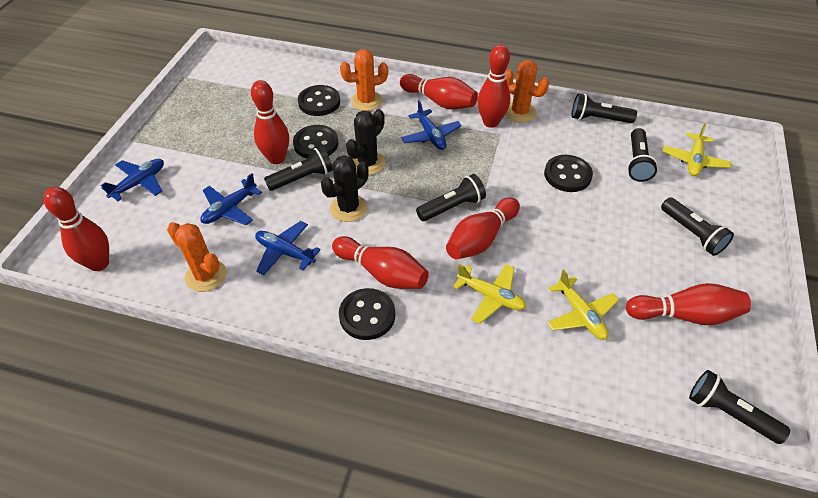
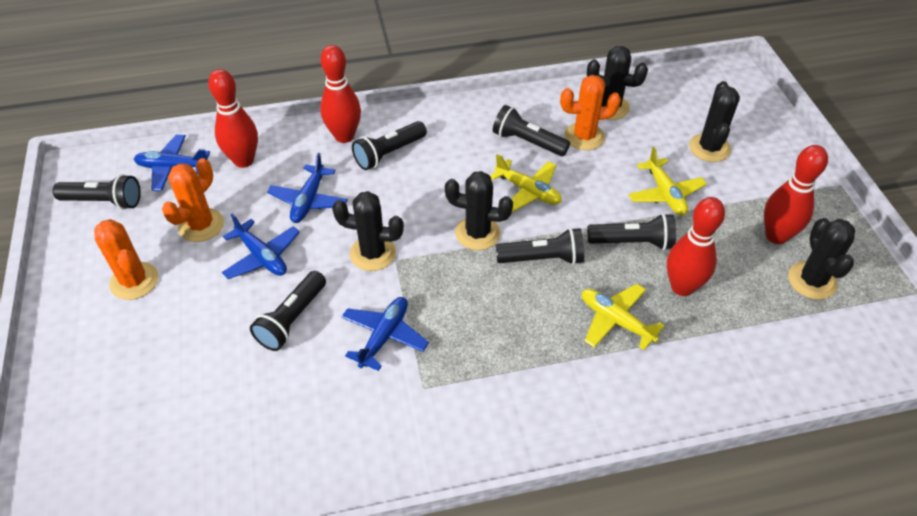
black button: [293,125,338,159] [298,85,340,116] [339,288,395,340] [544,155,593,192] = 4 -> none = 0
black cactus: [321,155,369,222] [346,109,385,175] = 2 -> [332,191,404,271] [445,171,513,250] [587,46,648,120] [689,81,740,162] [788,218,855,300] = 5
red bowling pin: [43,187,109,271] [251,80,289,164] [332,236,429,289] [400,74,478,110] [446,197,520,259] [478,45,510,128] [626,283,751,325] = 7 -> [208,69,258,168] [320,45,361,143] [667,197,725,296] [764,145,828,244] = 4

